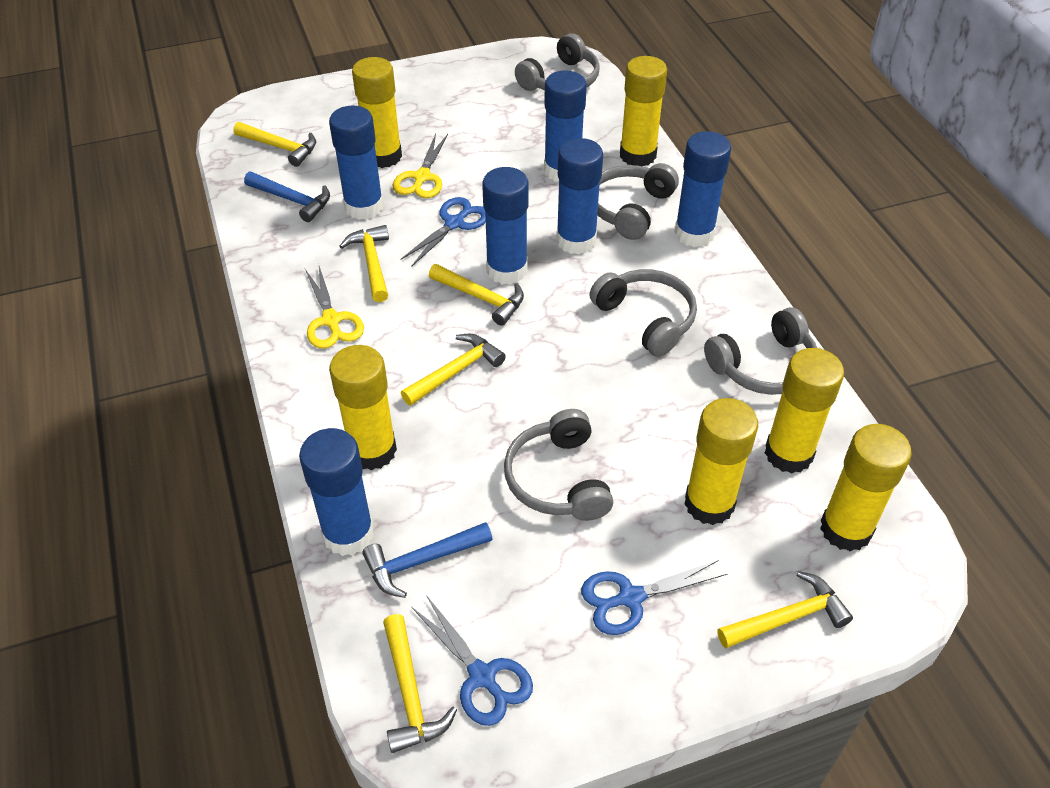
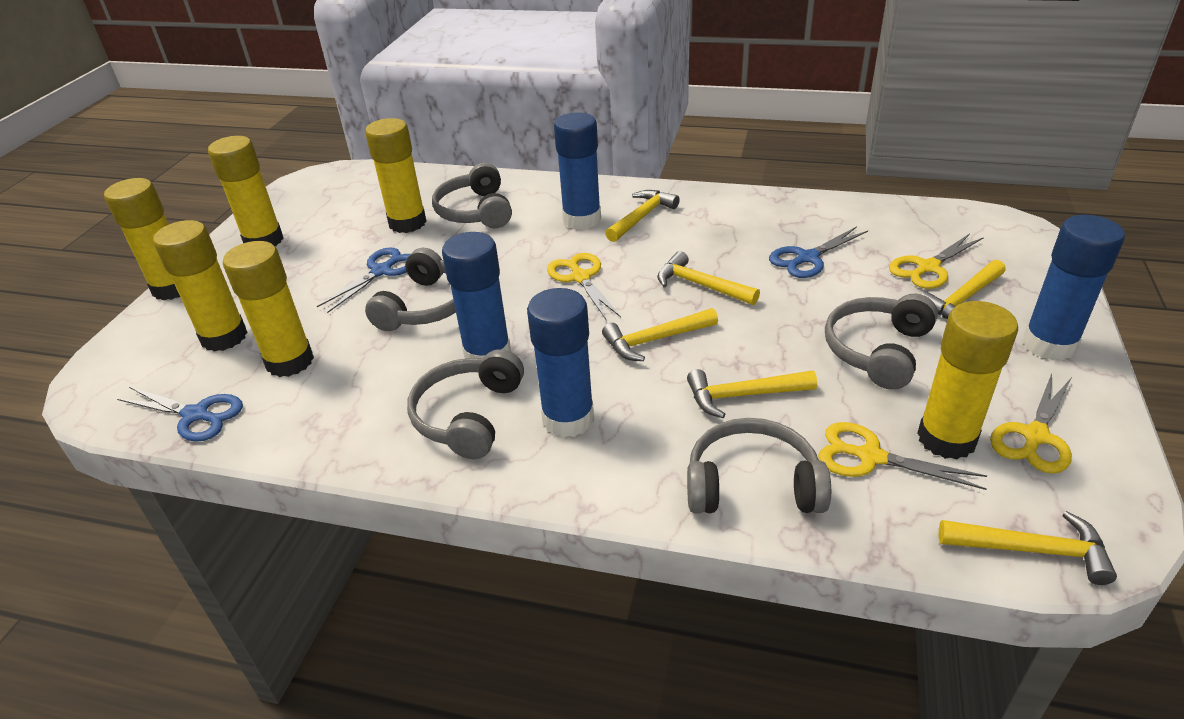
blue glue stick: [299,428,374,556] [329,105,384,220] [482,167,529,285] [544,70,587,182] [556,138,603,255] [674,131,731,247] = 6 -> [442,232,511,358] [527,288,594,438] [554,113,601,230] [1022,215,1125,360] = 4
blue hammer: [244,172,330,222] [362,522,493,598] = 2 -> none = 0
yellow scissors: [305,266,364,349] [393,134,448,198] = 2 -> [547,253,621,321] [818,422,987,490] [889,234,984,289] [990,373,1072,474] = 4

